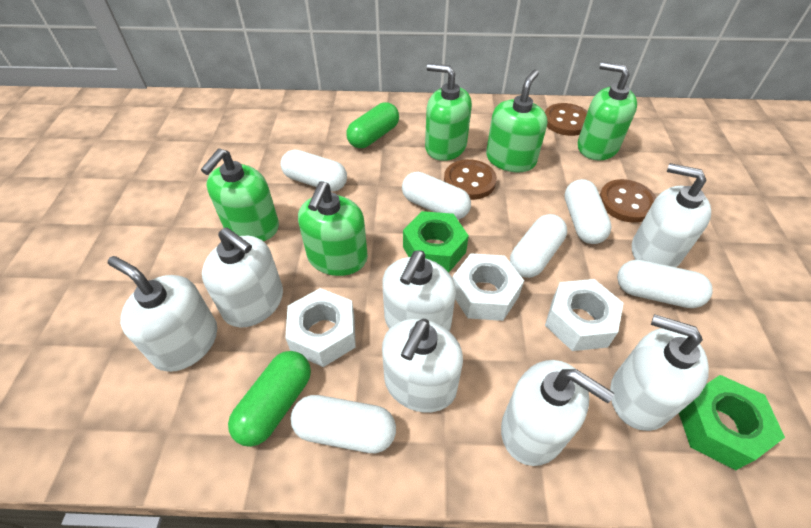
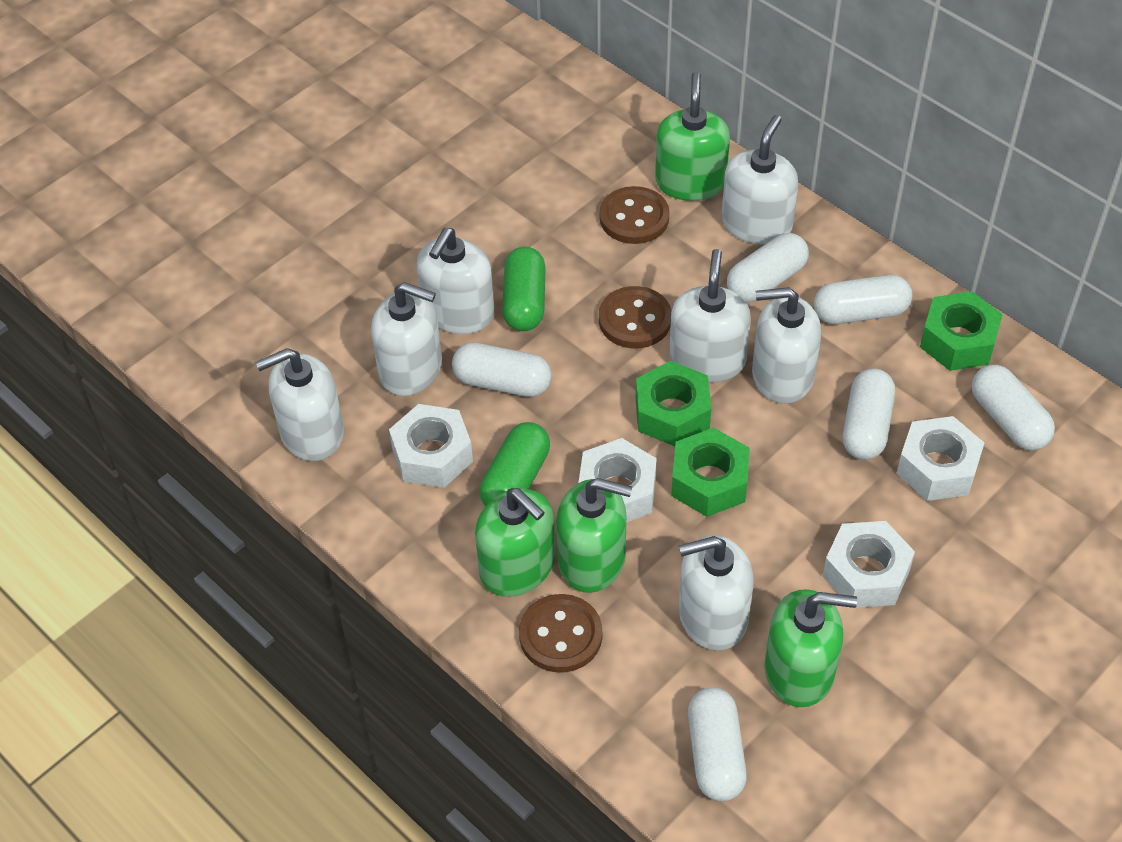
green nut: [403,211,469,273] [679,375,785,470] = 2 -> [636,361,711,446] [671,428,750,517] [920,291,1003,371] = 3
green soap dispenser: [201,149,279,241] [298,181,368,276] [425,63,472,161] [486,69,548,172] [578,62,637,160] = 5 -> [475,488,555,597] [556,478,632,593] [655,72,730,201] [764,589,857,707] = 4
white nut: [285,288,356,367] [453,253,524,321] [545,279,624,351] = 3 -> [389,404,473,488] [578,438,657,522] [822,521,915,608] [896,416,984,501] = 4

